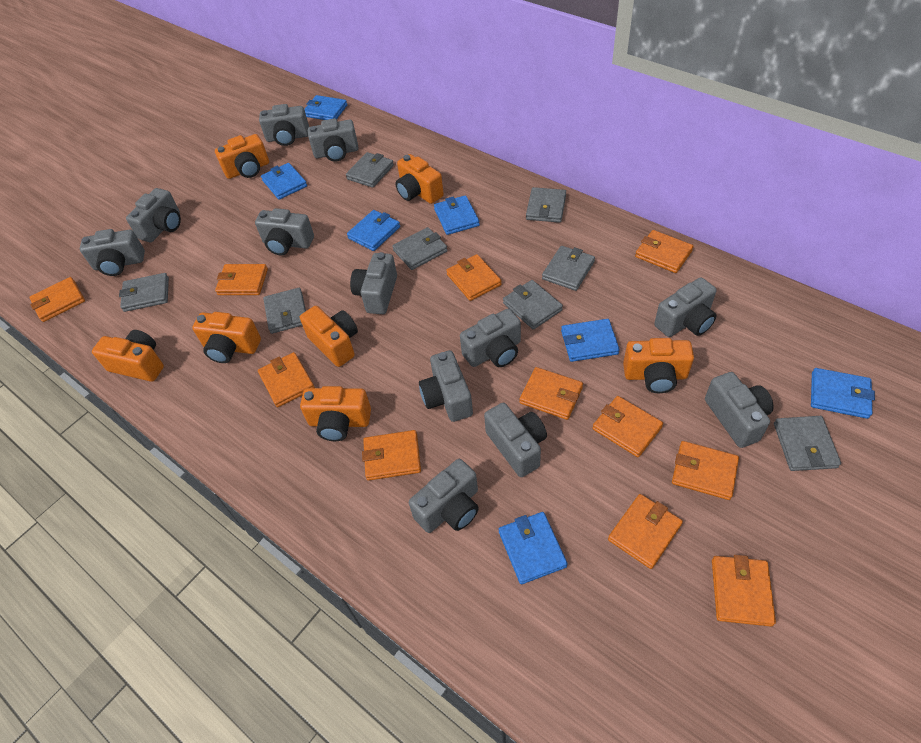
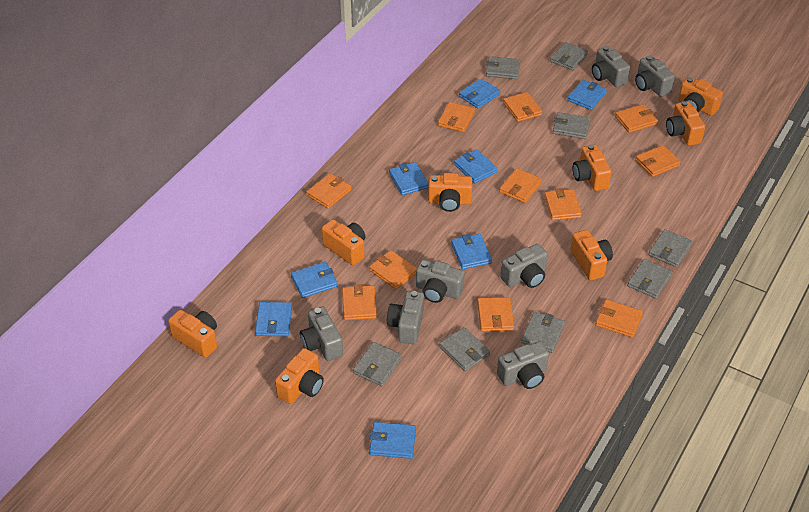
blue wallet: [261,163,307,200] [304,95,347,120] [347,210,400,251] [434,195,480,235] [499,512,567,584] [561,319,620,362] [811,368,875,419] = 7 -> [255,302,292,336] [291,262,338,298] [369,422,416,459] [389,162,428,195] [451,234,492,269] [454,149,498,183] [459,78,500,108] [567,80,607,110] = 8
grey camera: [80,229,145,276] [126,188,181,242] [255,208,314,255] [259,104,309,146] [308,118,359,162] [350,252,397,314] [409,459,479,533] [419,350,473,422] [460,309,521,367] [484,403,547,477] [654,277,717,337] [705,372,774,448] = 12 -> [300,307,343,361] [387,291,424,344] [416,259,465,303] [497,341,549,389] [500,244,548,288] [592,46,630,87] [635,56,675,97] = 7
orange camera: [92,330,164,382] [192,312,261,363] [215,134,269,179] [300,306,358,367] [300,386,371,441] [395,154,444,204] [623,338,694,393] = 7 -> [168,310,217,358] [275,348,324,404] [322,219,366,266] [428,173,472,212] [570,230,613,280] [573,144,611,191] [666,101,705,146] [678,77,723,116] = 8

